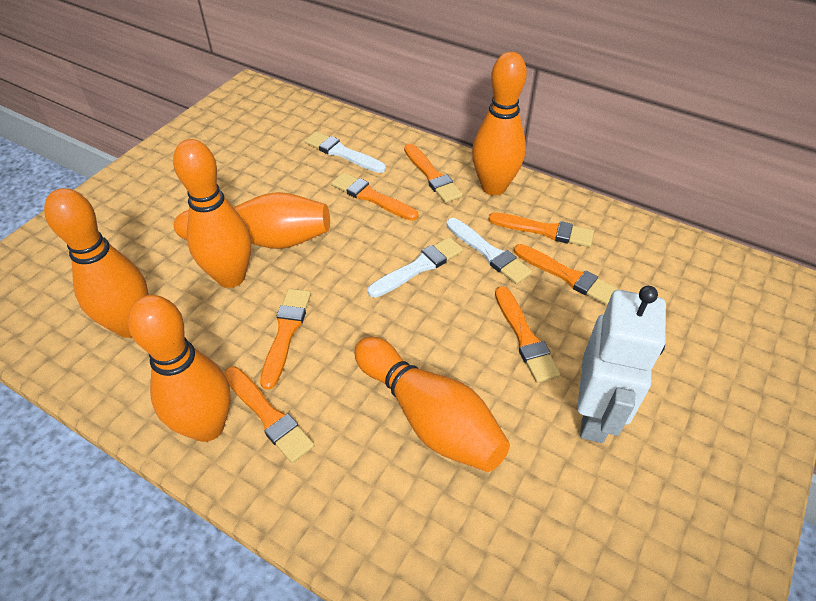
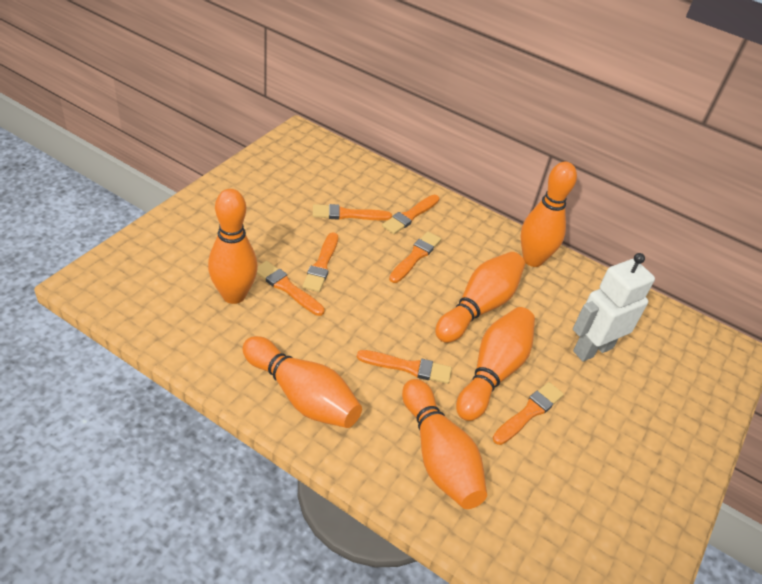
white brush: [305,131,386,173] [368,237,463,298] [446,218,532,284] = 3 -> none = 0

